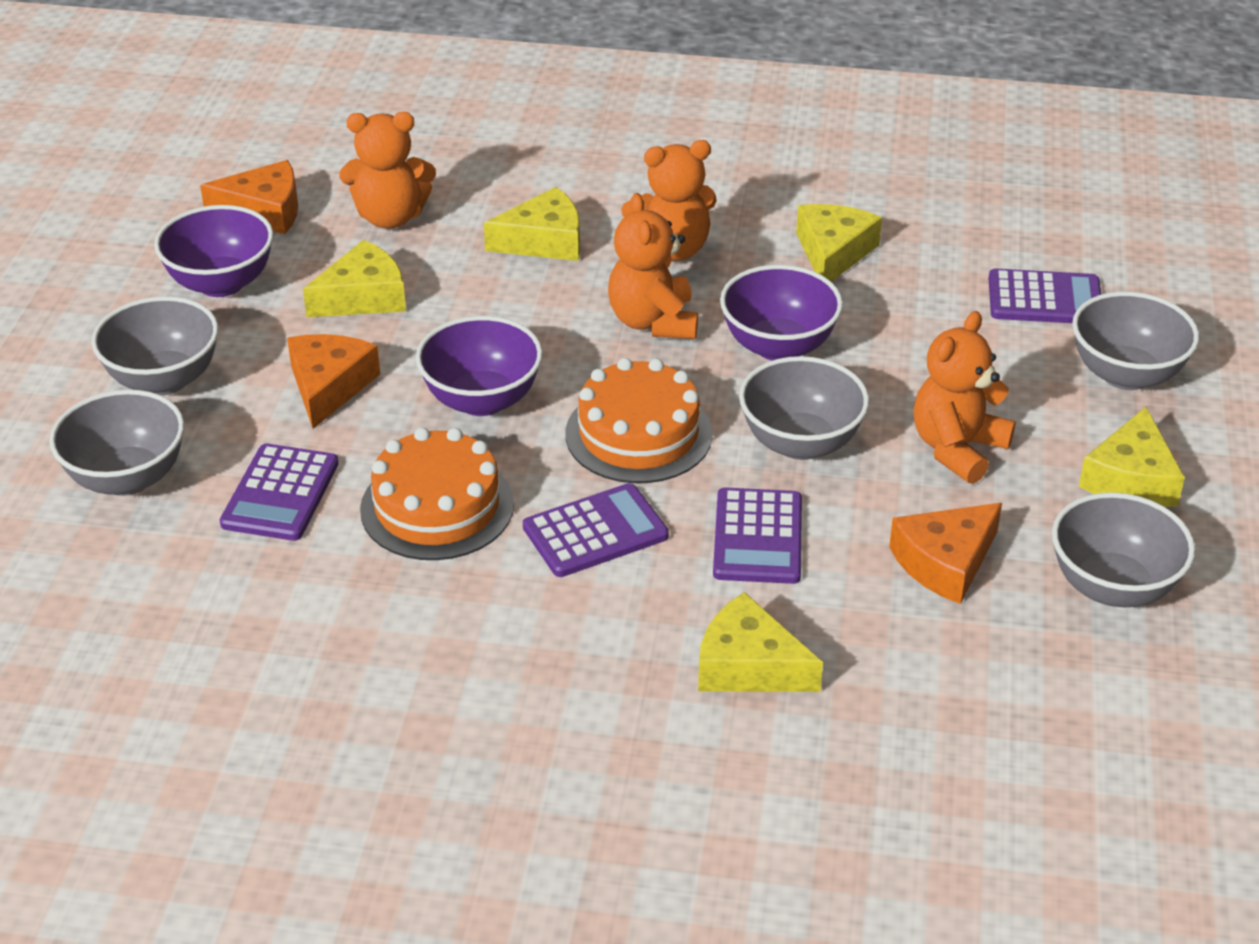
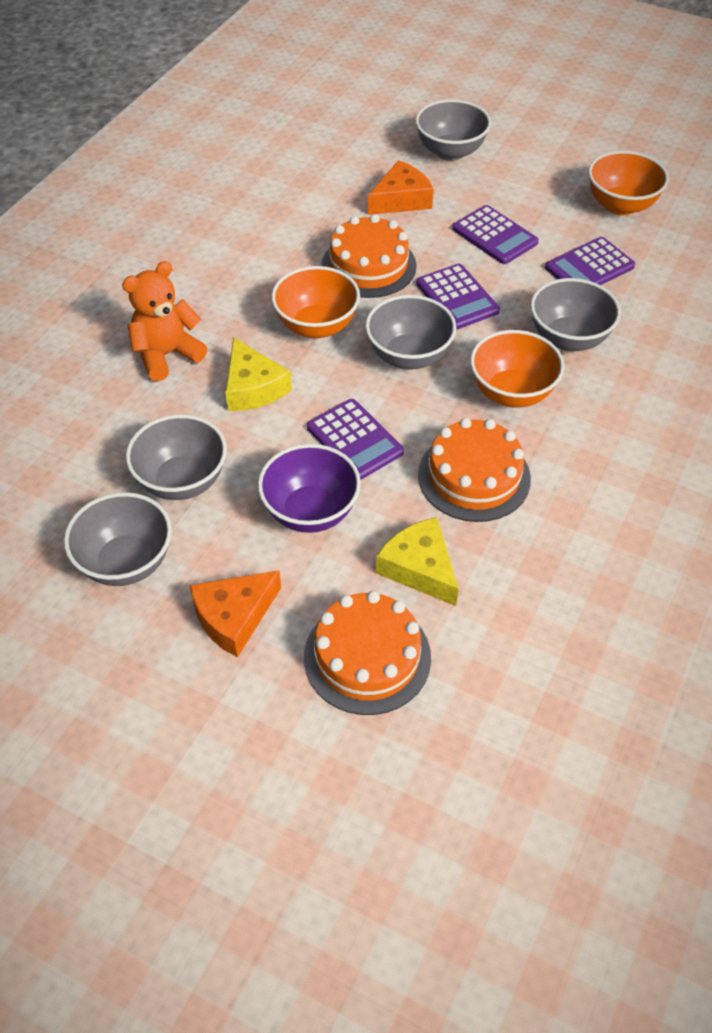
orange bowl: none = 0 -> [271,266,360,338] [470,330,564,408] [588,151,669,215] = 3
orange cake: [360,427,514,560] [566,358,713,483] = 2 -> [304,591,431,715] [321,214,417,298] [418,418,531,522] = 3
orange cheese: [200,160,298,234] [287,334,380,429] [889,503,1002,604] = 3 -> [190,570,281,657] [368,160,434,215] = 2
orange teddy bear: [339,112,436,228] [608,193,698,339] [621,140,717,261] [913,311,1016,484] = 4 -> [122,261,207,381] = 1
purple bowl: [154,205,274,297] [416,316,543,416] [720,265,843,361] = 3 -> [258,444,361,533] = 1
yellow cheese: [303,240,406,317] [484,187,580,261] [698,592,823,692] [796,204,882,282] [1079,407,1185,507] = 5 -> [225,337,292,411] [376,517,459,606] = 2

